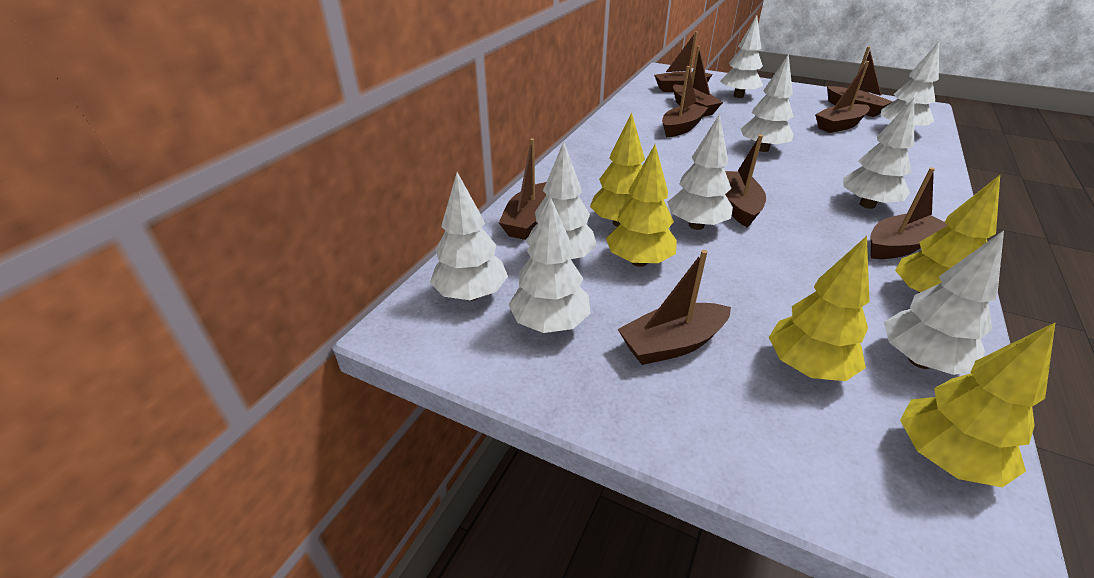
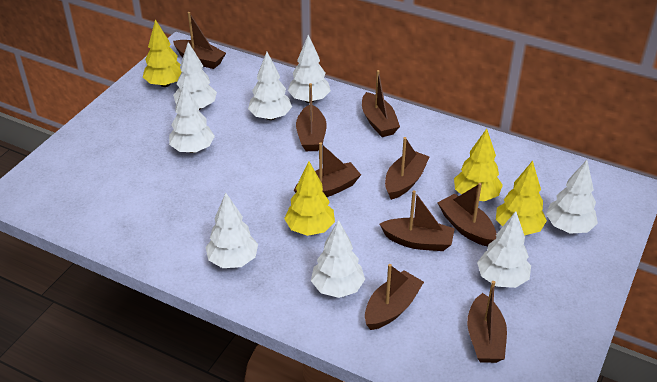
white tree: [430,172,508,301] [508,198,591,333] [526,142,597,259] [667,114,733,230] [720,15,763,98] [741,54,794,152] [843,98,914,209] [881,42,939,126] [884,230,1004,375] = 9 -> [169,83,215,153] [173,42,217,110] [206,193,258,268] [248,52,292,120] [288,35,331,103] [311,220,365,298] [477,211,531,288] [546,160,598,234] = 8
yellow tree: [590,112,645,227] [606,145,677,267] [769,236,870,381] [895,175,1000,293] [900,323,1055,488] = 5 -> [143,19,182,87] [284,161,335,236] [454,129,503,201] [496,161,547,235] = 4

